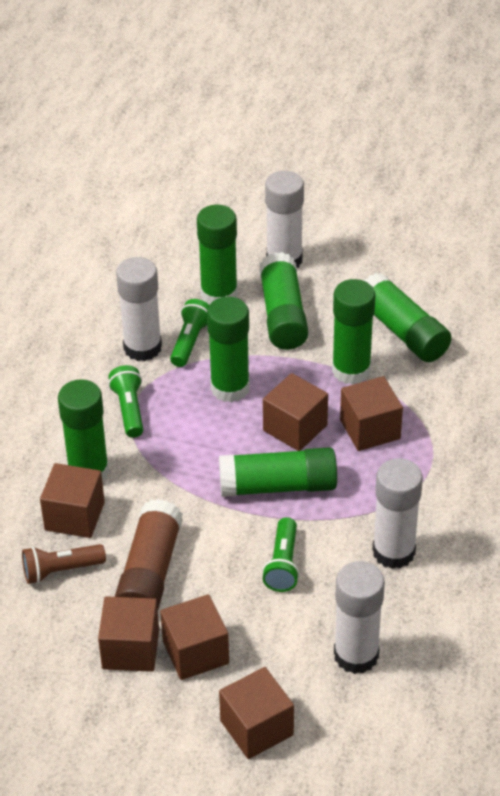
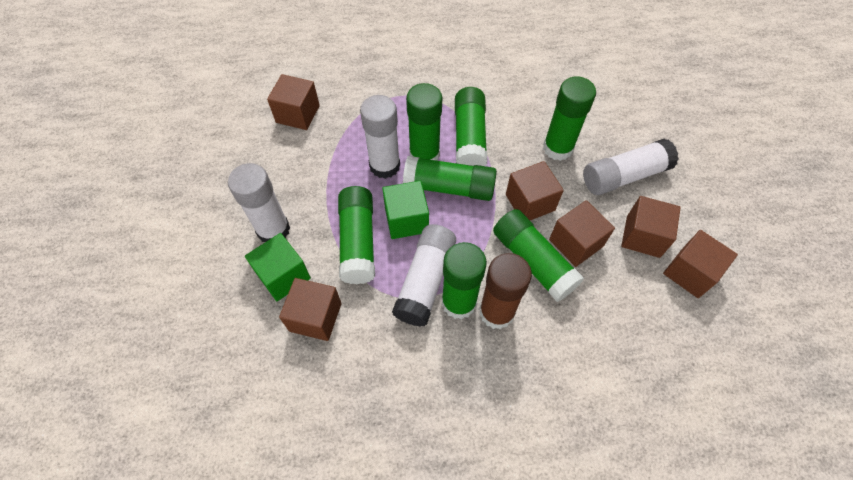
brown flashlight: [22,544,106,584] = 1 -> none = 0
green cube: none = 0 -> [245,233,311,301] [382,181,429,239] = 2
green flashlight: [108,365,143,438] [170,299,209,367] [262,517,300,592] = 3 -> none = 0

